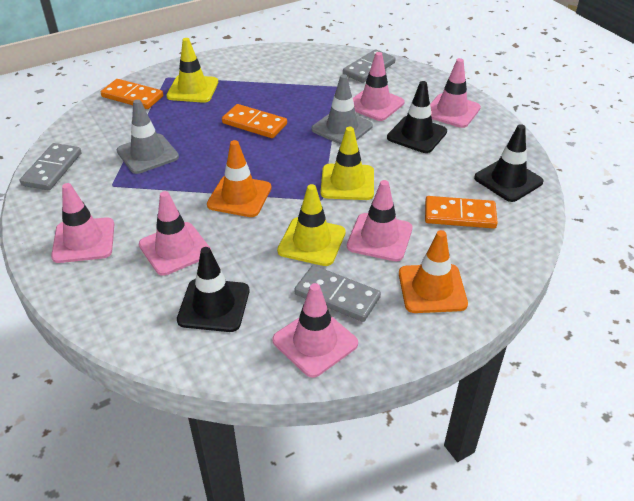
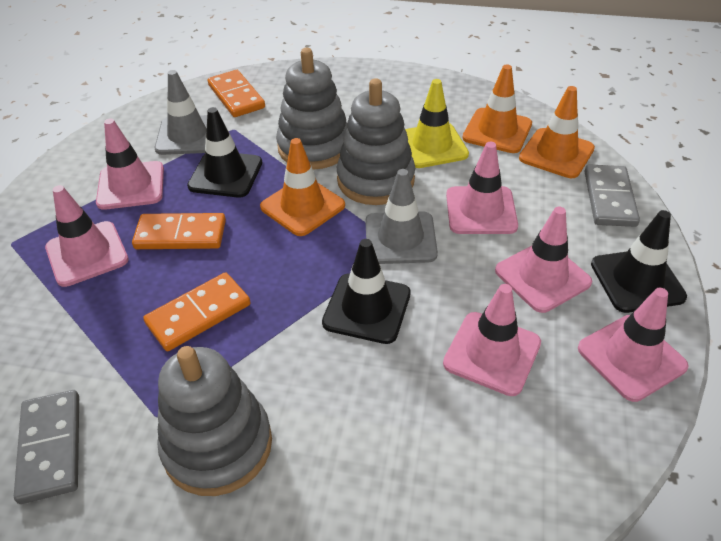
grey domino: [20,143,82,190] [294,265,381,322] [343,49,395,83] = 3 -> [14,390,79,504] [585,164,640,227] = 2
grey stacking toy: none = 0 -> [157,346,272,496] [276,48,347,170] [337,78,415,205] = 3
orange traffic cone: [207,140,272,217] [399,230,468,313] = 2 -> [260,138,345,236] [463,64,532,153] [519,86,595,178] = 3
yellow traffic cone: [166,38,218,103] [277,184,346,266] [321,127,374,200] = 3 -> [405,79,469,168] = 1

